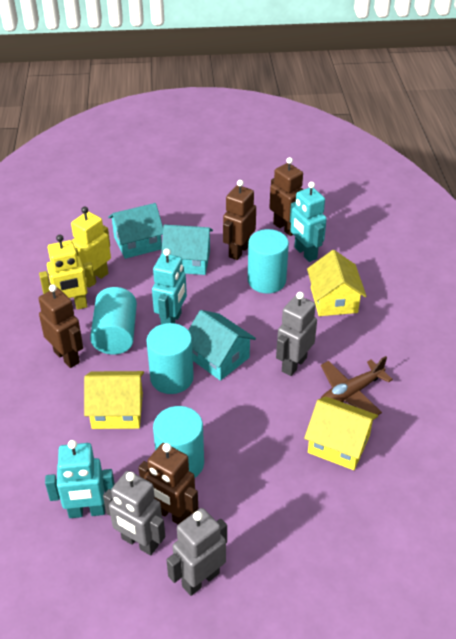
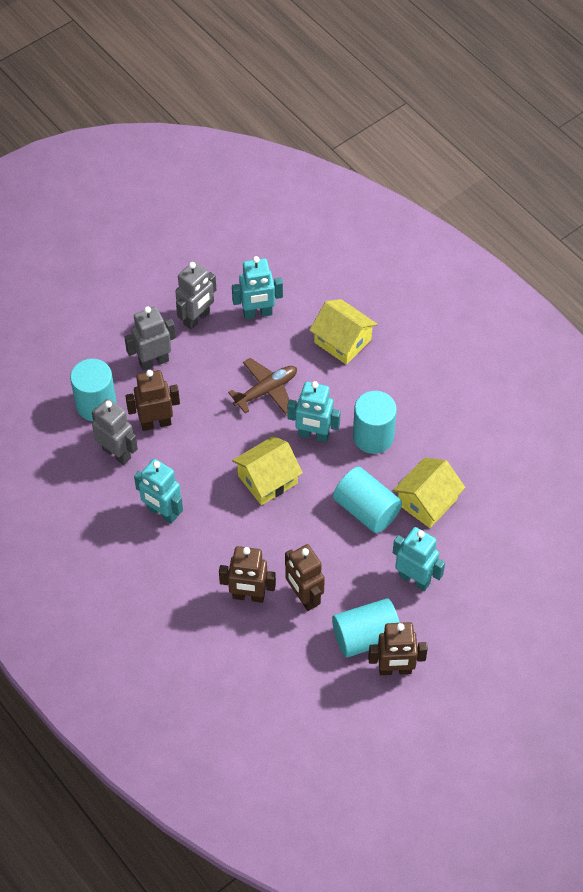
turquoise house: [108,203,163,259] [161,225,213,275] [188,310,256,381] = 3 -> none = 0
turquoise robot: [45,440,115,518] [152,249,187,324] [290,182,327,262] = 3 -> [134,459,183,524] [232,256,283,319] [287,381,341,442] [393,527,445,591] = 4
yellow robot: [39,235,95,310] [71,207,111,288] = 2 -> none = 0

